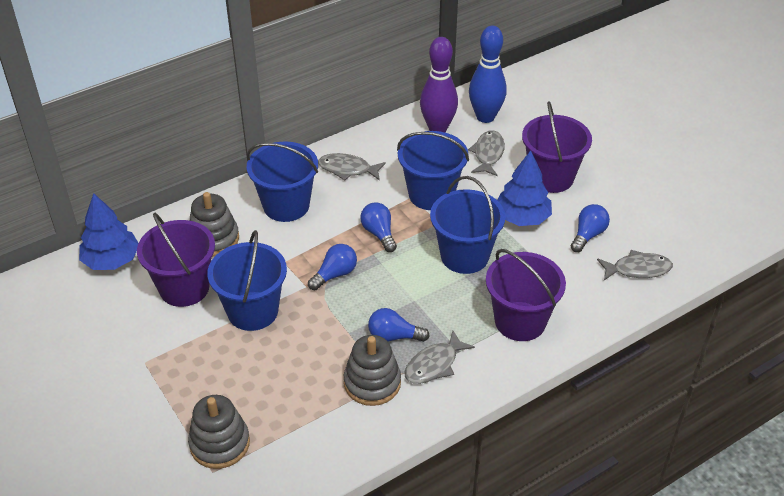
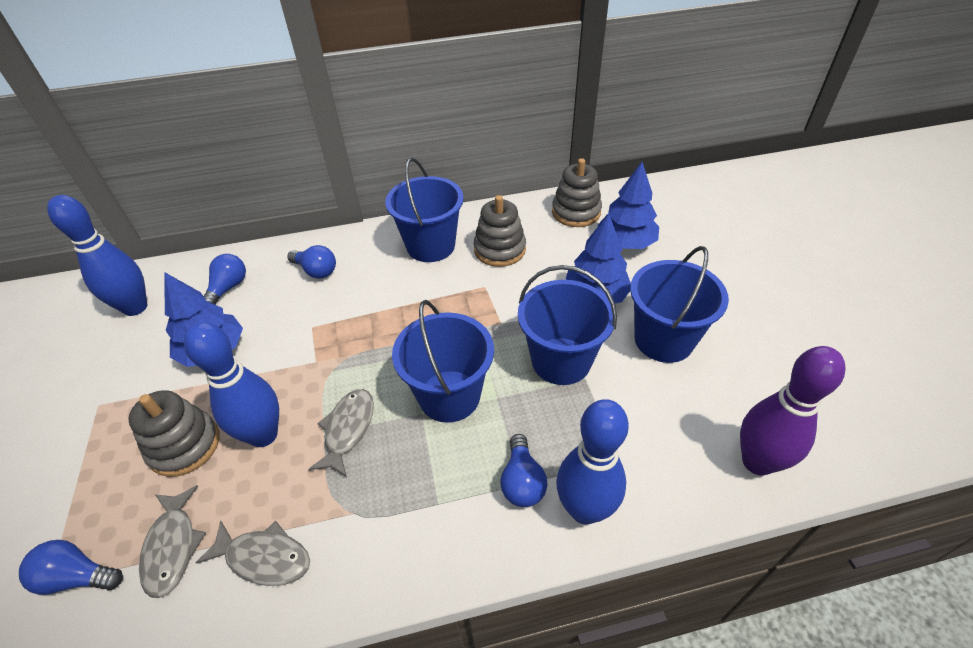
blue bowling pin: [469,26,507,123] = 1 -> [47,195,147,316] [184,322,279,447] [556,399,629,525] = 3
blue tree: [79,193,138,270] [497,150,552,226] = 2 -> [164,272,243,367] [565,214,631,304] [597,162,659,249] = 3
grey fish: [318,153,386,181] [405,330,475,384] [468,130,505,176] [597,250,673,280] = 4 -> [139,485,206,598] [195,520,310,586] [309,389,374,477] = 3
purple bucket: [137,213,215,307] [486,249,566,341] [522,101,592,193] = 3 -> none = 0

